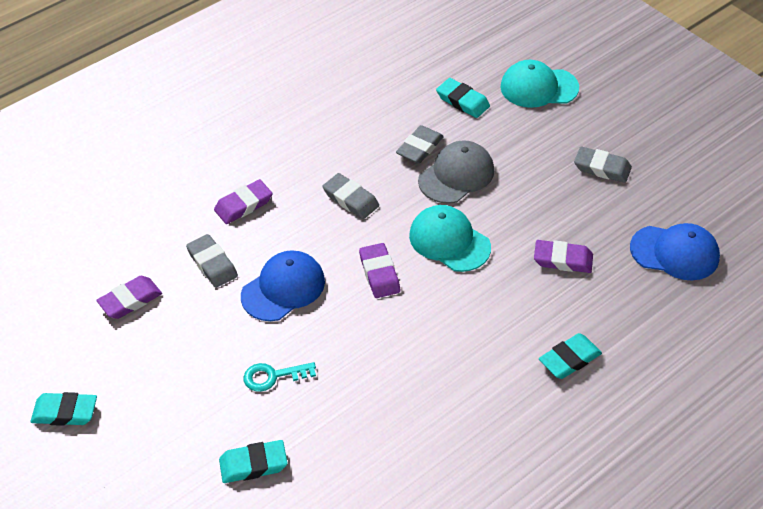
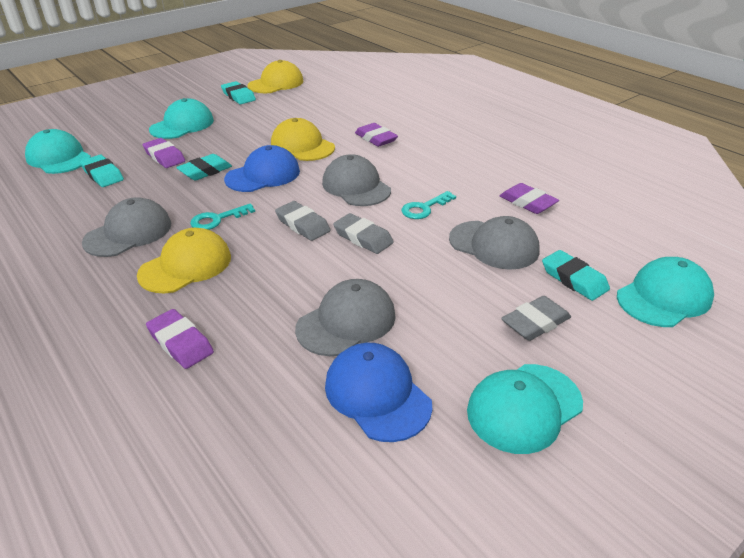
grey cap: [418,140,494,204] = 1 -> [82,197,171,257] [295,279,396,356] [322,154,391,206] [449,216,540,270] = 4
grey eraser: [186,234,238,288] [322,173,379,219] [396,125,444,163] [574,146,632,183] = 4 -> [275,201,331,241] [333,213,394,254] [501,296,571,341] = 3
turquoise cap: [409,205,491,272] [501,60,579,108] = 2 -> [25,129,91,174] [149,98,214,139] [467,364,583,454] [617,257,714,327] = 4
turquoise key: [244,362,316,392] = 1 -> [190,204,255,230] [401,191,456,219] = 2
yellow cap: none = 0 -> [137,228,231,293] [247,60,303,93] [271,118,335,161] = 3

